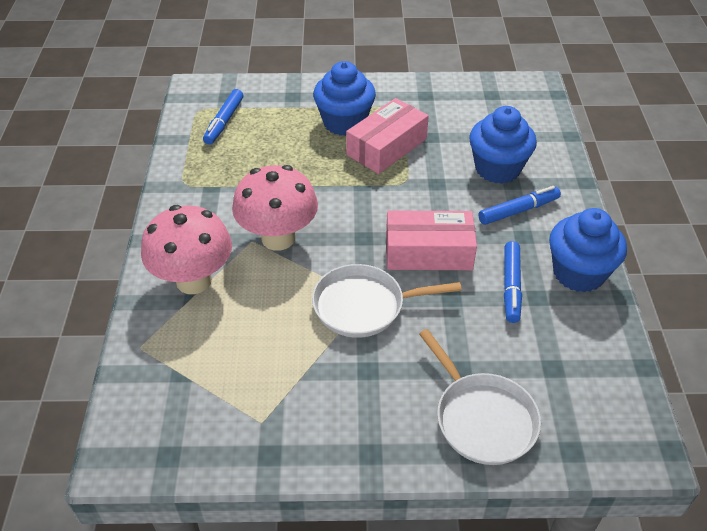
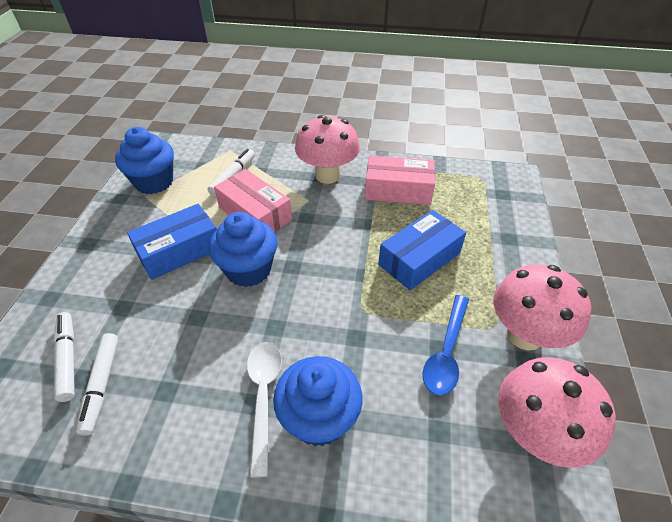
blue box: none = 0 -> [127,204,217,280] [378,210,466,290] = 2
blue marker: [203,89,243,145] [479,186,561,225] [504,241,522,323] = 3 -> none = 0
blue spoon: none = 0 -> [422,295,469,395] = 1
pink mushroom: [141,205,232,294] [232,165,318,251] = 2 -> [295,115,360,184] [494,265,591,351] [498,357,616,468] = 3
white marker: none = 0 -> [54,312,75,402] [76,333,119,436] [207,149,255,196] = 3
white pan: [312,264,462,338] [419,329,541,465] = 2 -> none = 0
white spoon: none = 0 -> [247,342,282,477] = 1

